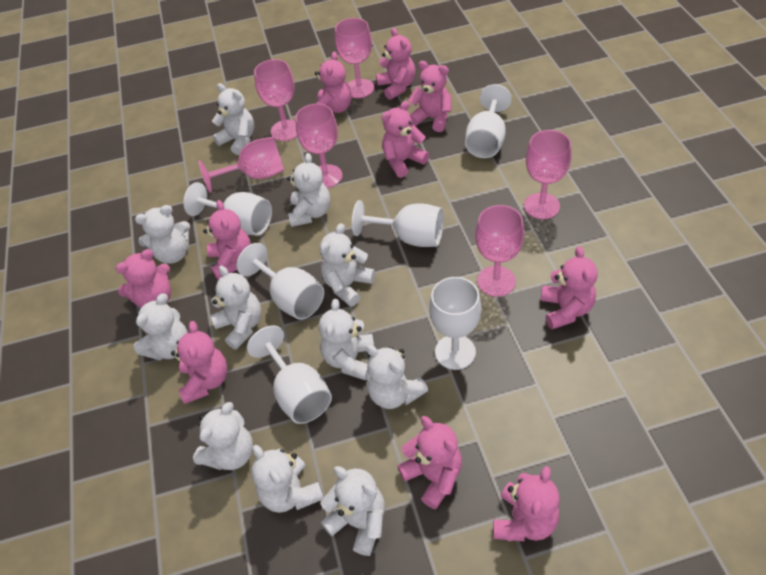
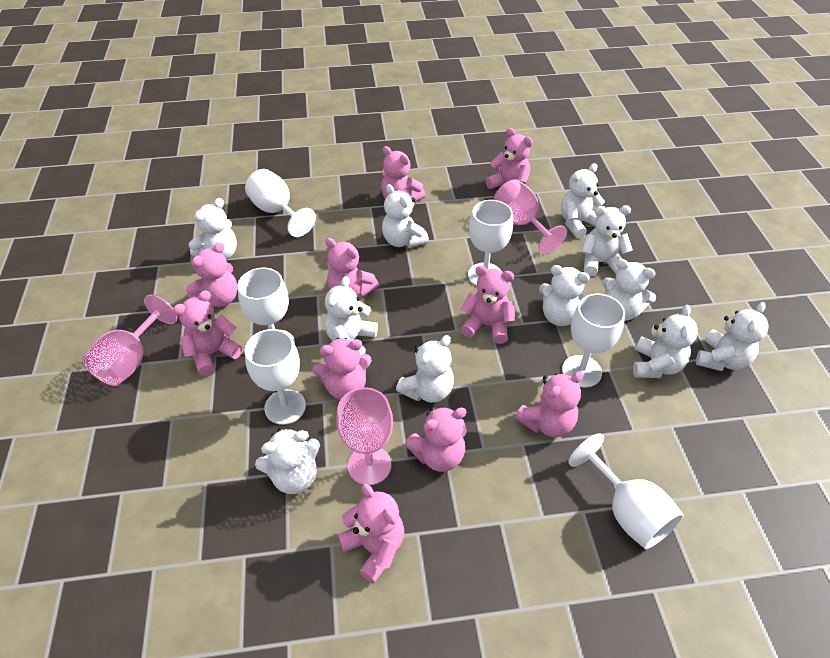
pink goblet: [198,137,284,192] [254,59,297,141] [295,103,343,188] [335,18,374,98] [475,205,524,297] [524,130,572,219] = 6 -> [82,294,178,386] [336,387,393,485] [494,179,567,254] = 3

